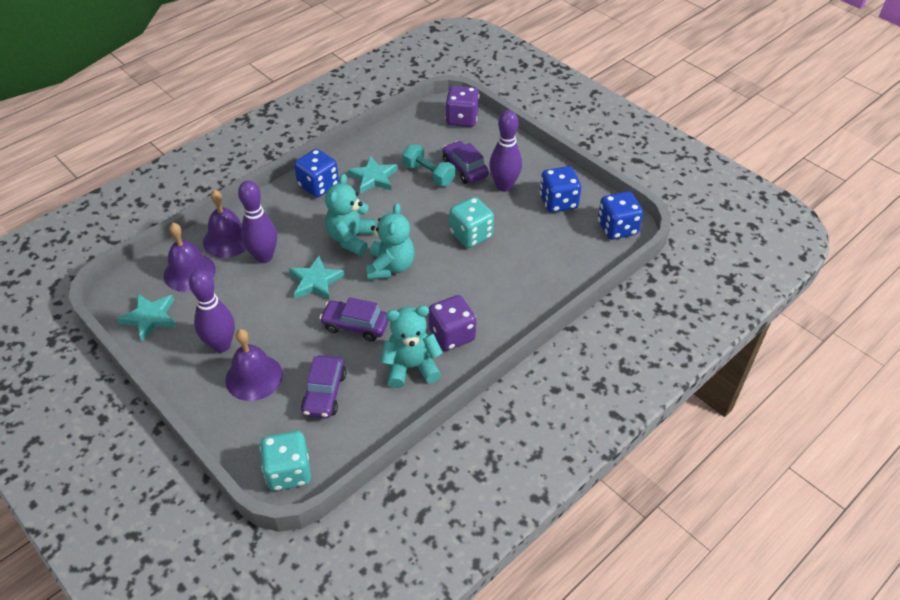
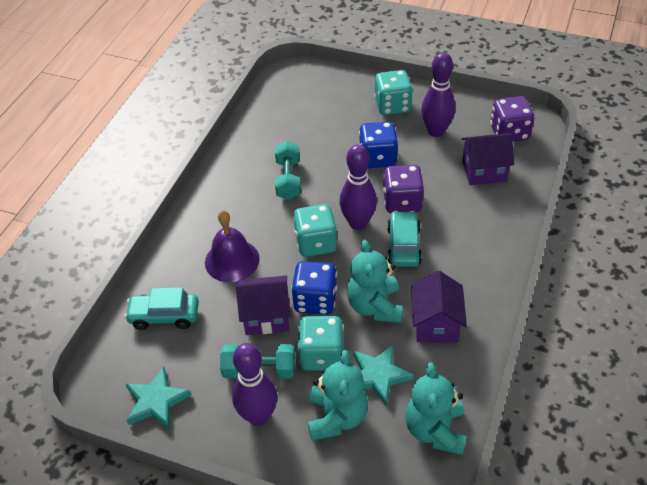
blue dice: [294,149,339,197] [540,166,581,213] [598,191,643,239] = 3 -> [291,261,337,315] [359,122,398,168] = 2
purple bell: [164,223,216,292] [203,190,247,258] [226,329,283,401] = 3 -> [205,210,260,282] = 1
purple car: [301,355,346,418] [319,297,389,342] [443,141,489,184] = 3 -> none = 0
purple house: none = 0 -> [236,276,290,335] [411,271,467,343] [461,133,514,185] = 3
turquoise car: none = 0 -> [124,287,199,330] [387,211,422,267] = 2
turquoise dice: [260,431,311,491] [449,197,494,248] = 2 -> [293,204,337,257] [298,316,343,371] [374,70,413,115] = 3
turquoise dumbbell: [402,144,455,187] = 1 -> [220,344,295,379] [275,141,301,200] = 2
turquoise star: [117,294,176,341] [289,255,345,300] [348,156,397,194] = 3 -> [126,367,192,429] [353,344,414,406] = 2

